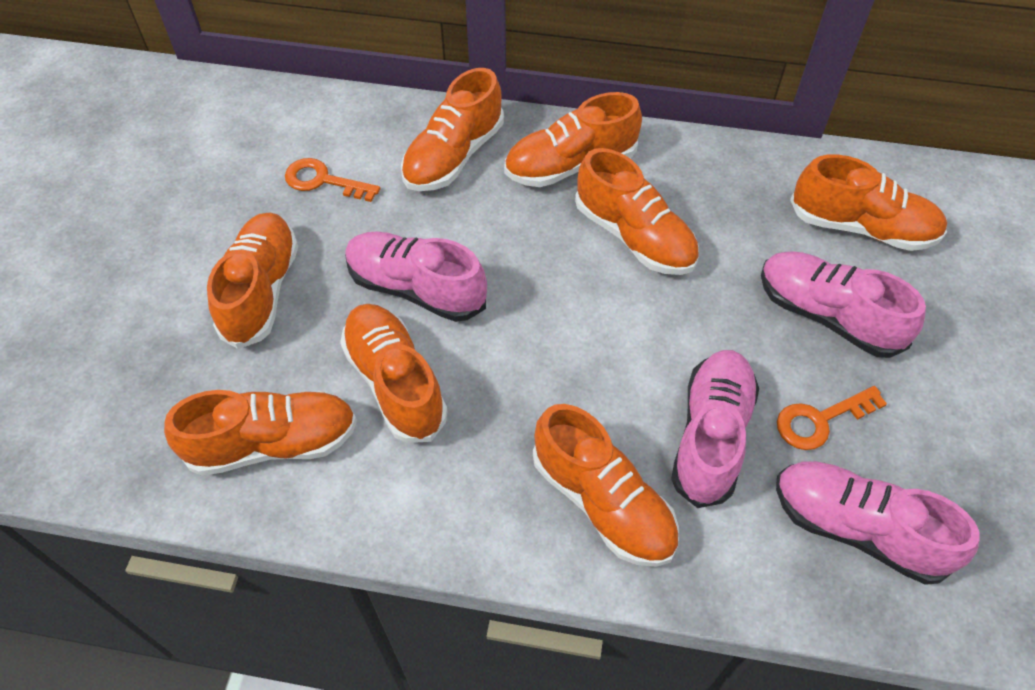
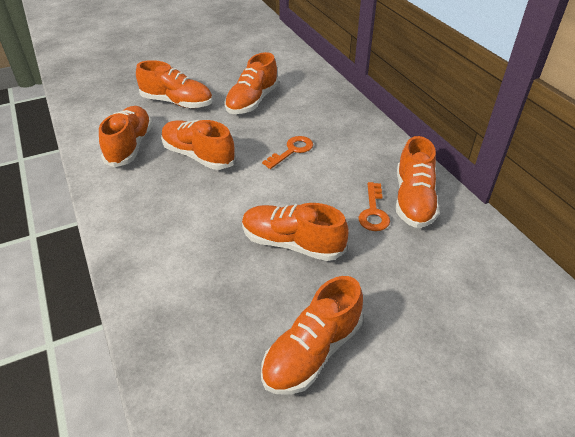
orange shoe: [164,390,357,476] [207,212,298,349] [340,304,448,443] [401,68,504,191] [504,92,642,187] [533,404,679,567] [575,148,699,275] [790,154,947,251] = 8 -> [99,106,153,168] [136,60,213,108] [161,120,236,170] [224,52,279,114] [242,203,349,261] [261,276,363,395] [396,136,439,228] = 7
pink shoe: [345,231,487,322] [671,350,759,508] [761,251,926,358] [776,461,980,585] = 4 -> none = 0

